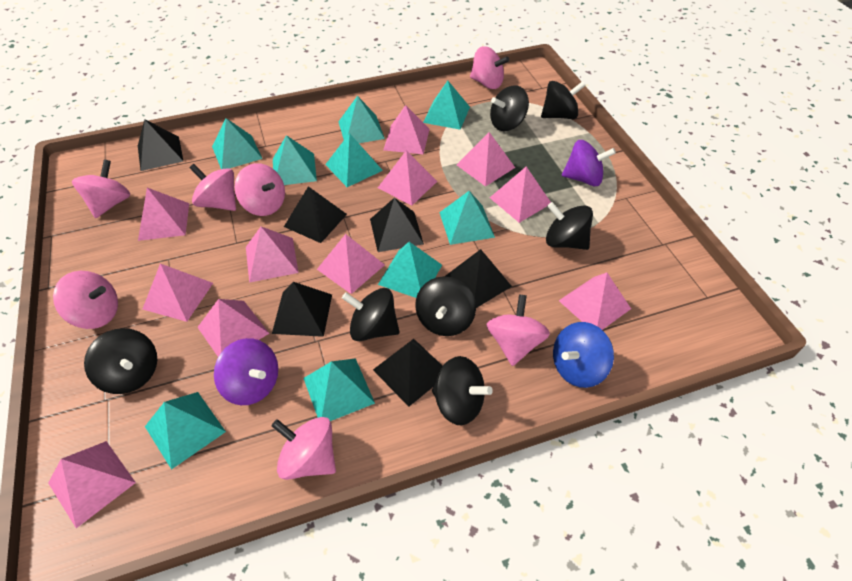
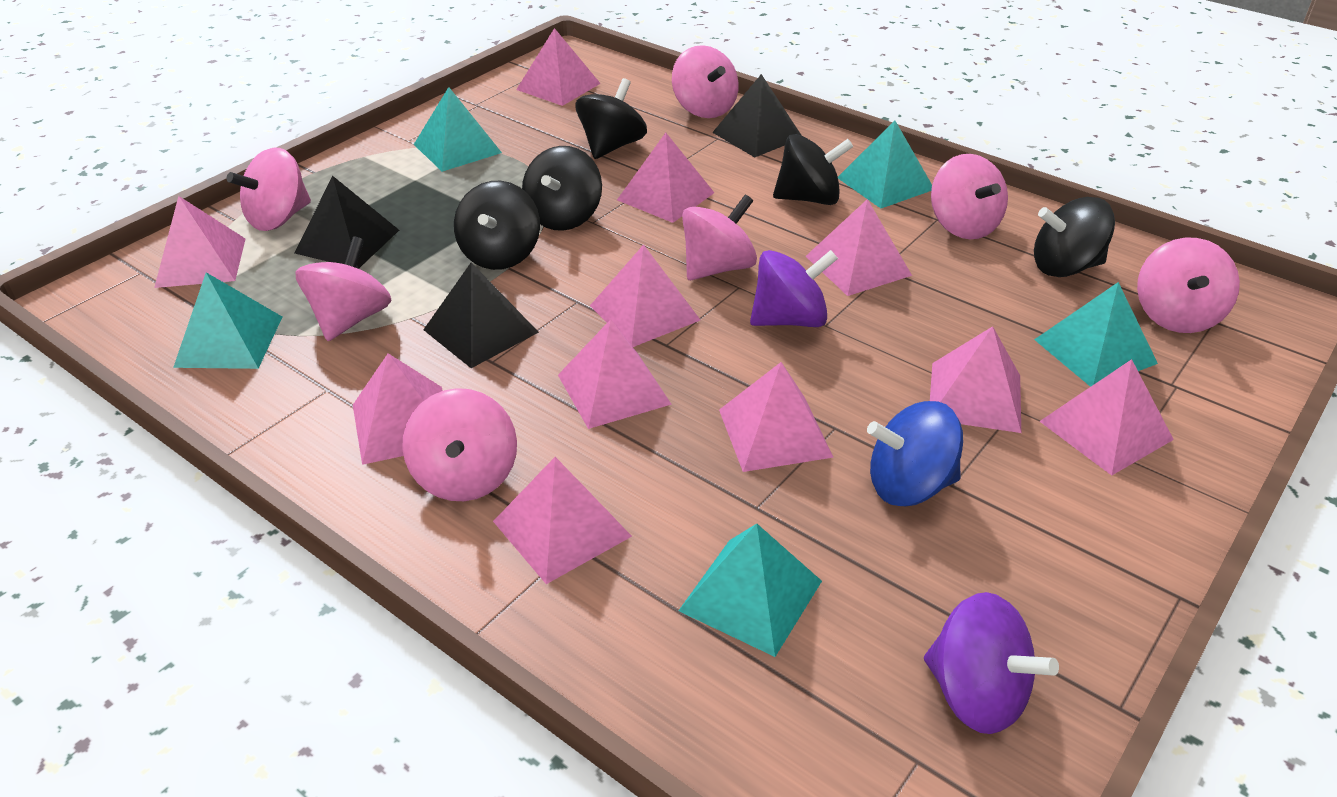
black pyramid: [138,119,183,171] [272,282,332,337] [284,186,347,243] [370,198,424,252] [373,339,442,406] [445,249,512,308] = 6 -> [295,176,399,269] [423,262,539,368] [712,74,802,157] = 3
black spinning top: [84,328,157,394] [342,288,400,341] [415,276,476,336] [432,356,493,425] [490,86,529,131] [541,81,586,119] [546,202,593,250] = 7 -> [454,181,540,270] [522,146,602,231] [576,78,647,159] [773,134,853,205] [1034,197,1115,277] = 5
turquoise pyramid: [145,392,226,470] [212,118,263,169] [273,135,317,185] [304,358,375,421] [325,133,383,187] [338,96,385,143] [378,242,442,298] [423,81,470,130] [439,191,495,245] = 9 -> [173,273,282,369] [414,87,502,172] [678,524,822,657] [838,120,932,208] [1034,282,1158,387] = 5

